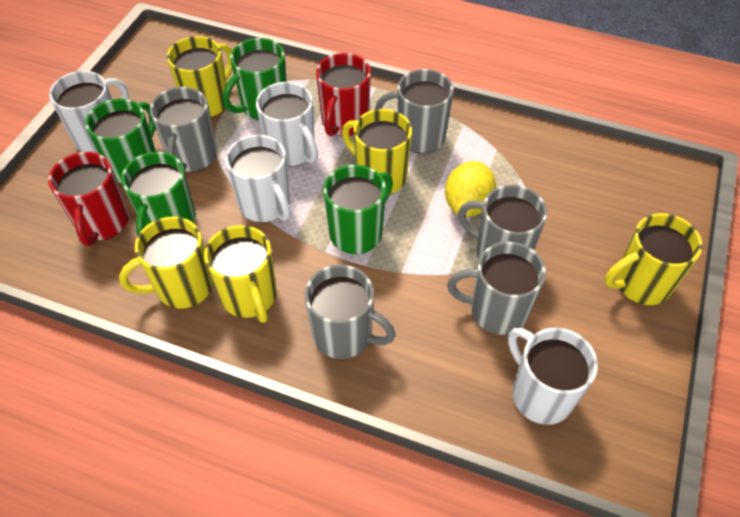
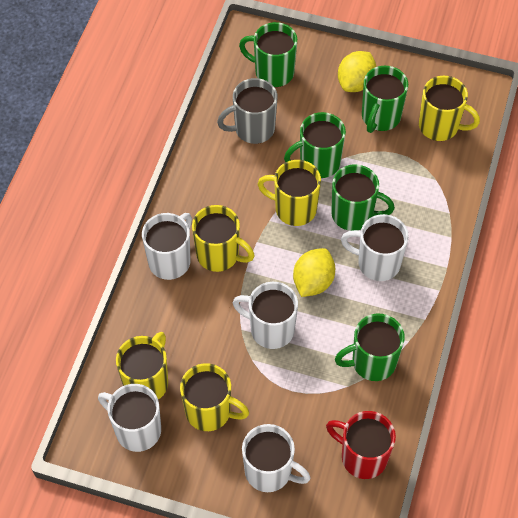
green mug: [85,99,156,183] [121,151,196,236] [223,38,287,120] [323,165,393,254] = 4 -> [239,22,297,87] [284,112,346,178] [331,164,395,231] [335,314,405,381] [362,66,408,133] = 5
grey mug: [150,87,217,172] [305,264,396,359] [375,69,454,153] [447,242,546,335] [458,185,547,259] = 5 -> [217,78,277,144] = 1
red mug: [48,152,129,246] [316,53,371,136] = 2 -> [326,411,396,479] = 1
white mug: [49,71,129,154] [225,134,291,222] [256,82,318,167] [508,327,598,425] = 4 -> [98,384,161,452] [142,213,192,280] [233,282,298,349] [242,424,311,492] [341,214,409,281] = 5
yellow lemon: [445,161,496,217] = 1 -> [293,248,335,297] [338,51,376,92] = 2

